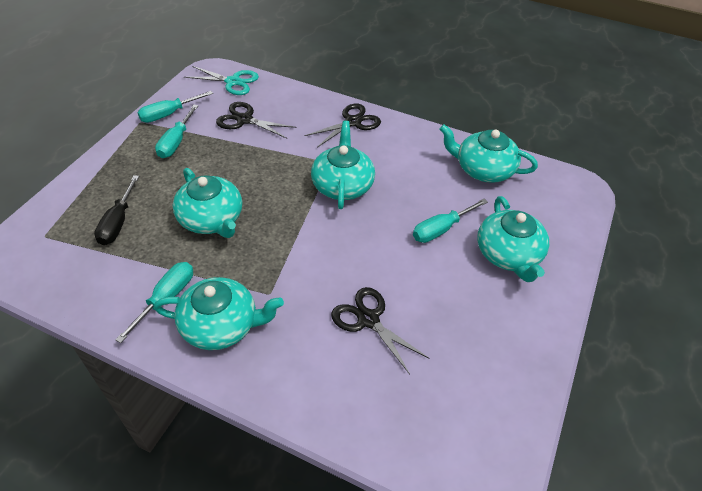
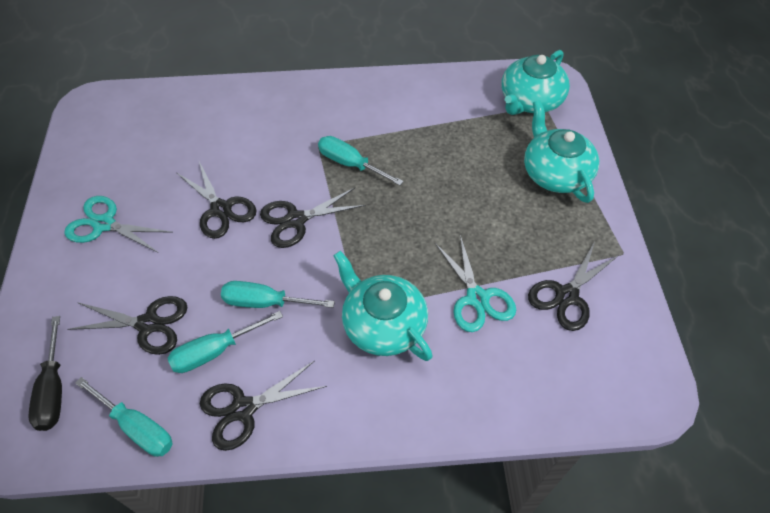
black scissors: [216,102,297,139] [305,104,381,148] [331,287,430,374] = 3 -> [67,296,188,355] [177,162,256,239] [200,361,327,451] [260,187,366,248] [528,241,619,331] = 5
turquoise scissors: [184,66,259,95] = 1 -> [64,196,171,252] [435,235,516,332] = 2
turquoise teapot: [154,277,284,350] [173,168,242,238] [311,121,375,209] [440,124,538,183] [477,196,549,282] = 5 -> [333,251,432,361] [502,50,570,115] [524,100,599,203] = 3

